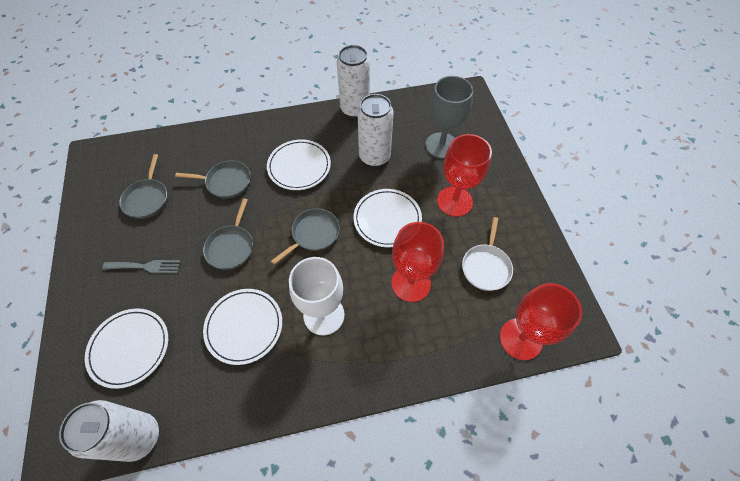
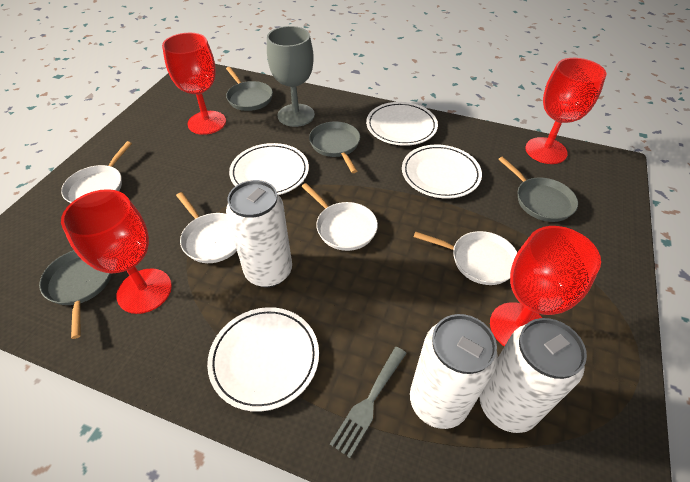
red goblet: [392,222,444,302] [437,134,492,217] [500,283,582,360] = 3 -> [61,189,172,314] [162,33,226,135] [490,226,601,347] [525,58,606,164] = 4
white goblet: [289,257,345,336] = 1 -> none = 0
white pan: [462,217,513,291] = 1 -> [61,141,132,203] [176,192,237,263] [301,183,378,251] [414,231,517,285] = 4

